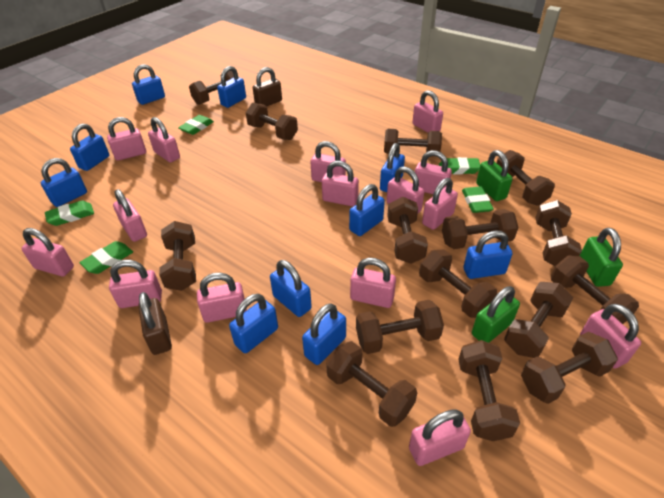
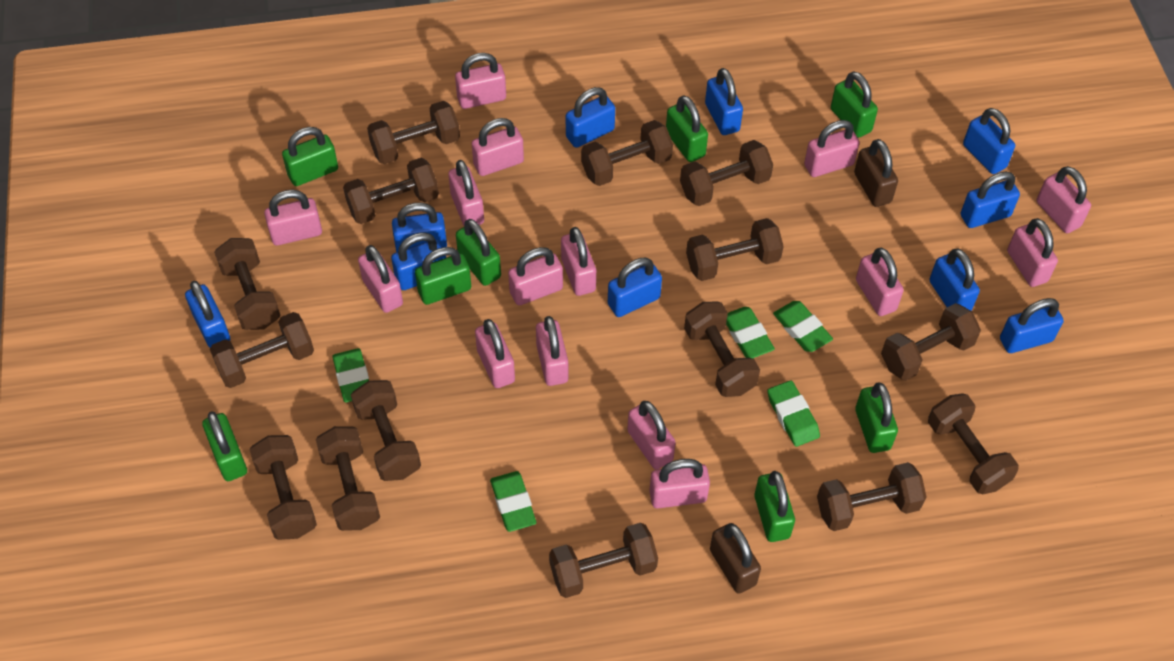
green padlock: [472,286,520,343] [476,150,513,201] [580,228,623,287] = 3 -> [202,411,247,481] [282,127,338,186] [415,247,471,305] [456,219,501,286] [666,95,708,162] [755,471,795,542] [831,71,878,138] [855,383,898,453] = 8

